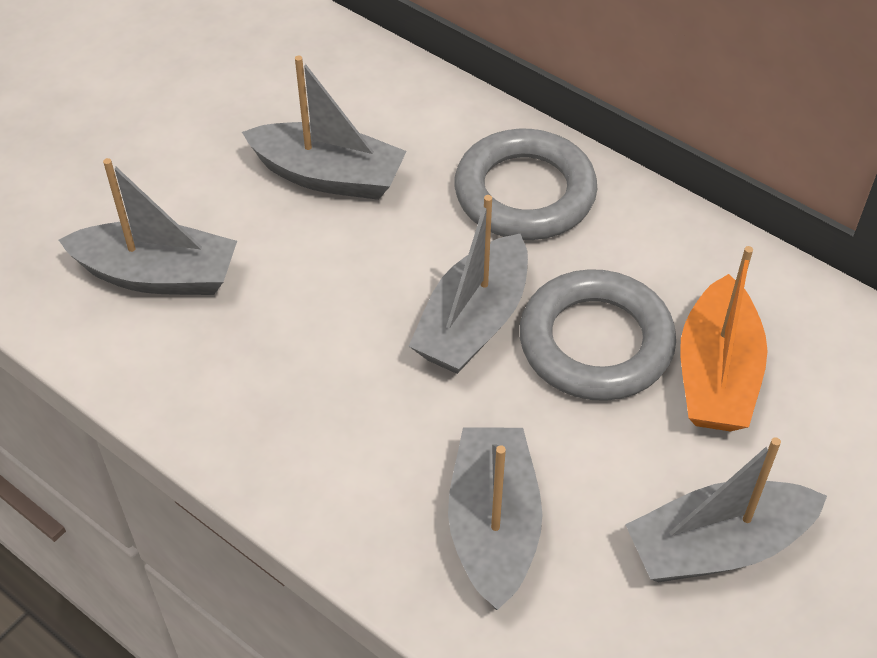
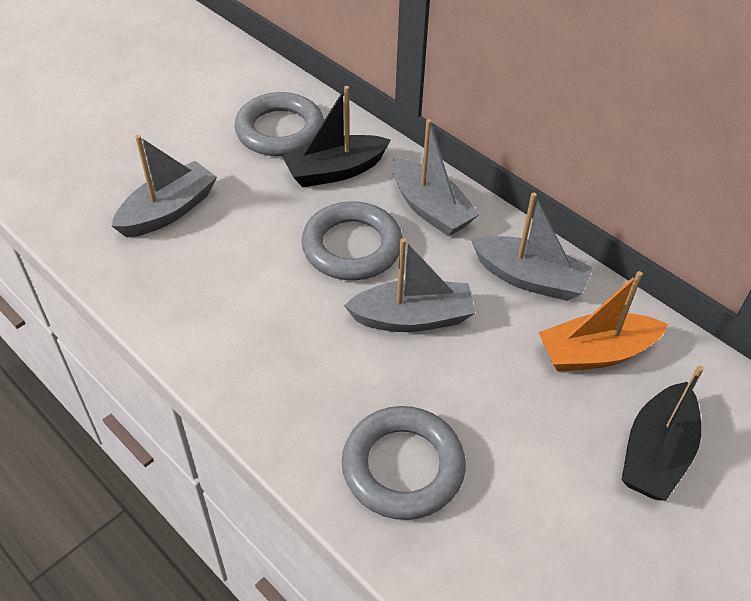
black boat: none = 0 -> [282,86,390,187] [622,366,704,501] = 2
grey boat: [59,158,237,295] [242,55,407,200] [409,195,528,374] [448,427,543,610] [625,437,827,582] = 5 -> [112,135,217,238] [344,238,475,332] [392,119,480,236] [471,192,593,301] = 4
grey ring: [454,129,597,240] [519,269,676,401] = 2 -> [235,92,324,156] [301,201,403,280] [342,406,466,520] = 3

